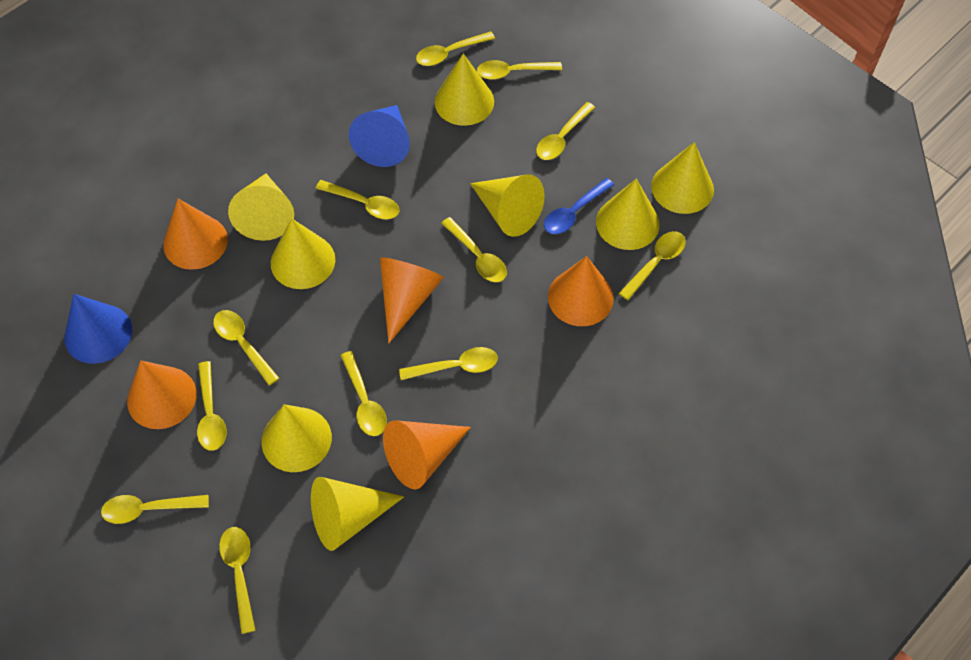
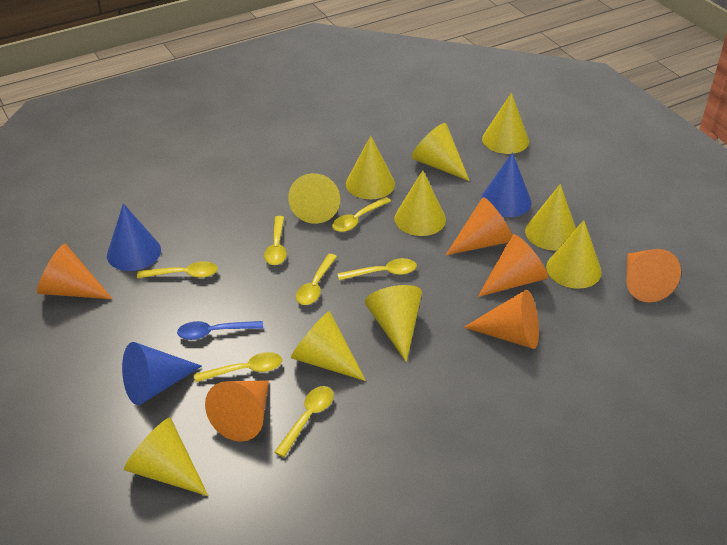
blue cone: [65,294,132,364] [349,105,410,167] = 2 -> [107,203,161,271] [122,342,202,405] [481,152,531,217] = 3
orange cone: [127,360,197,429] [163,199,228,270] [380,257,444,344] [383,420,471,489] [548,256,614,326] = 5 -> [37,244,113,299] [205,380,269,442] [446,197,512,255] [464,289,539,349] [478,234,548,297] [626,249,681,303] = 6
yellow cone: [228,174,294,241] [261,404,332,472] [271,218,335,289] [311,477,404,551] [435,53,494,126] [470,175,545,237] [596,179,660,250] [651,142,714,214] = 8 -> [124,418,208,496] [288,173,340,224] [291,311,366,381] [346,136,395,199] [365,285,422,362] [394,170,446,236] [412,123,470,181] [482,93,529,154] [525,184,576,251] [546,220,602,289] = 10
yellow spoon: [101,495,209,524] [197,361,226,451] [213,310,279,385] [219,527,256,634] [316,180,400,219] [340,351,387,436] [399,347,498,380] [416,31,495,66] [441,217,507,282] [477,60,562,80] [536,102,595,160] [619,231,686,300] = 12 -> [137,261,218,278] [194,352,282,383] [264,216,287,265] [275,386,334,457] [296,254,337,305] [332,197,391,232] [337,258,417,280] = 7

